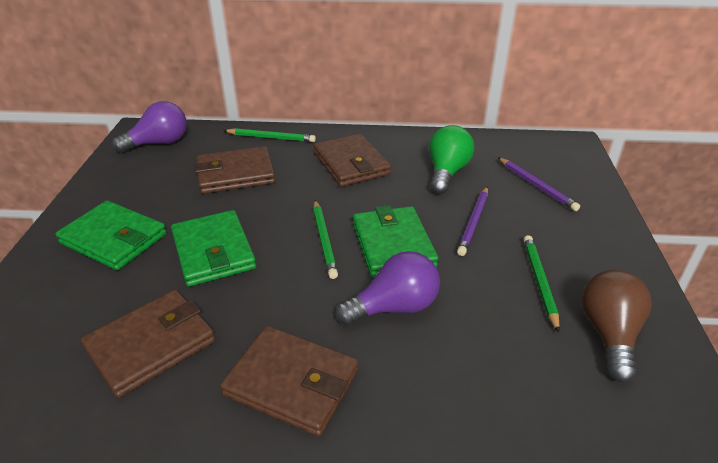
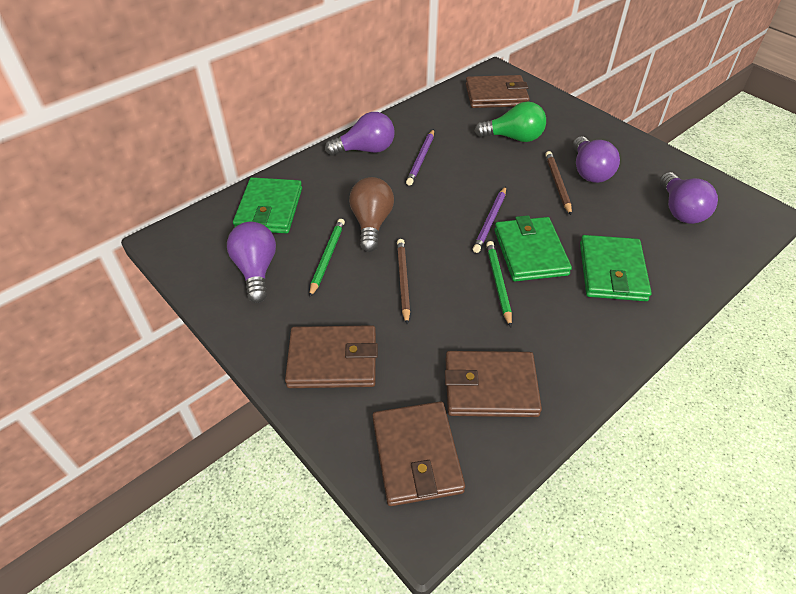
brown pencil: none = 0 -> [397,239,410,325] [545,151,572,215] = 2
green pencil: [223,128,316,142] [313,200,338,279] [523,235,560,332] = 3 -> [309,219,345,298] [486,241,512,327] = 2
purple light bulb: [112,101,187,153] [335,251,440,326] = 2 -> [227,222,276,303] [325,112,395,156] [573,136,620,183] [660,172,718,224] = 4

